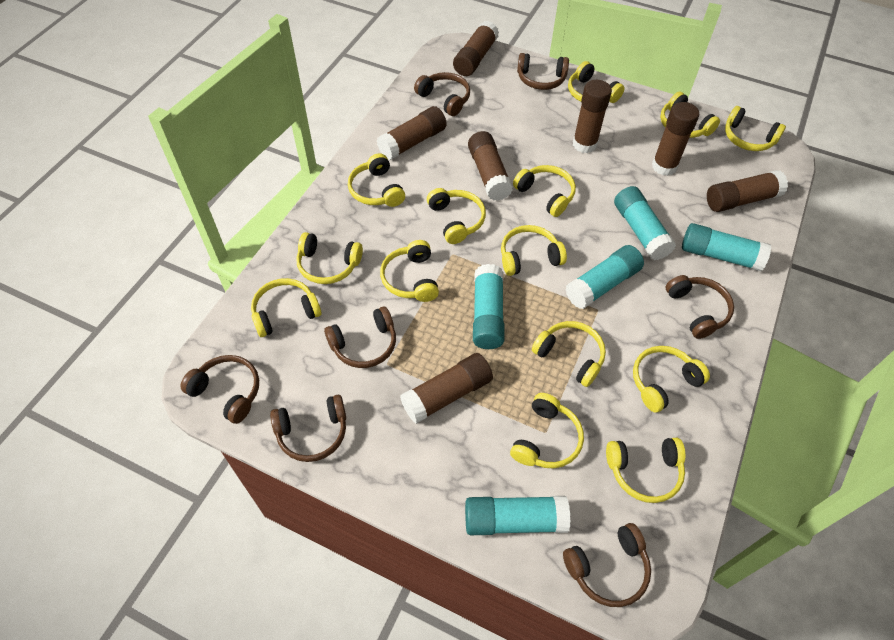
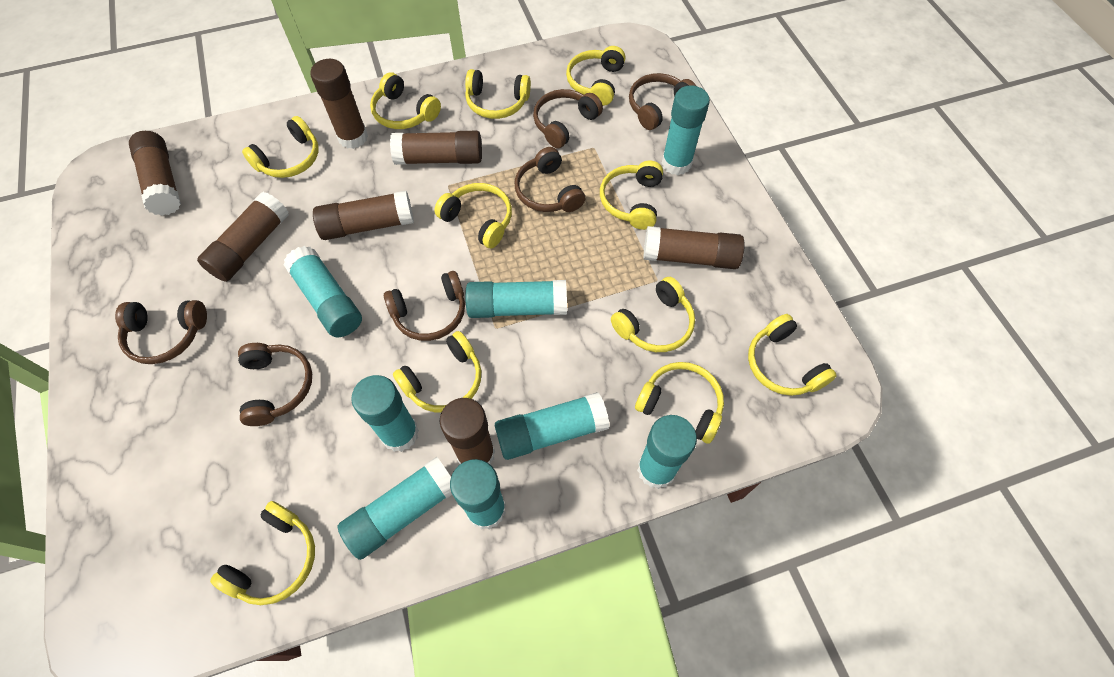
brown headphones: [180,355,259,424] [270,395,346,462] [324,307,396,368] [414,72,470,116] [517,53,569,90] [563,523,651,607] [666,275,734,339] = 7 -> [115,300,207,364] [238,343,312,426] [384,271,465,341] [515,147,585,212] [533,89,603,148] [629,73,696,130] = 6
turquoise glue stick: [465,496,571,535] [473,264,505,349] [565,245,644,309] [614,186,676,260] [682,223,771,271] = 5 -> [283,246,362,337] [337,457,452,560] [351,375,419,452] [450,459,506,530] [465,280,567,318] [495,392,610,460] [637,415,697,489] [661,86,710,175] = 8
yellow headphones: [251,278,321,337] [296,232,363,284] [348,153,405,207] [380,240,439,302] [427,188,486,244] [501,225,567,276] [510,393,584,469] [513,165,576,217] [532,321,606,387] [568,61,625,103] [606,438,685,503] [633,346,710,413] [660,92,720,138] [725,106,786,151] = 14 -> [210,501,315,605] [242,116,319,178] [370,72,441,129] [393,331,481,412] [434,183,512,249] [465,69,531,119] [566,46,625,106] [600,161,663,230] [611,277,695,352] [635,362,724,444] [748,314,837,396] = 11

